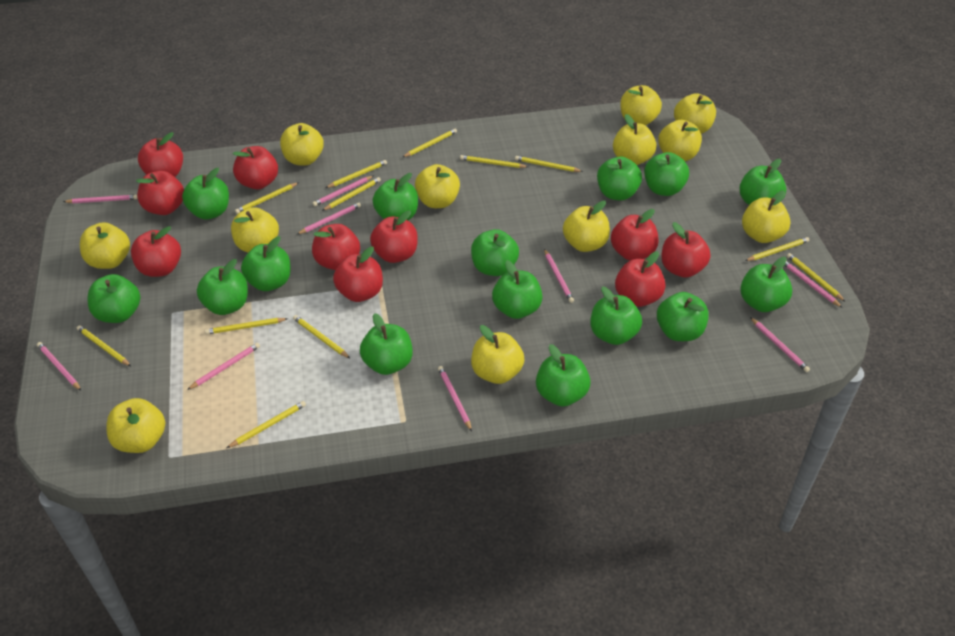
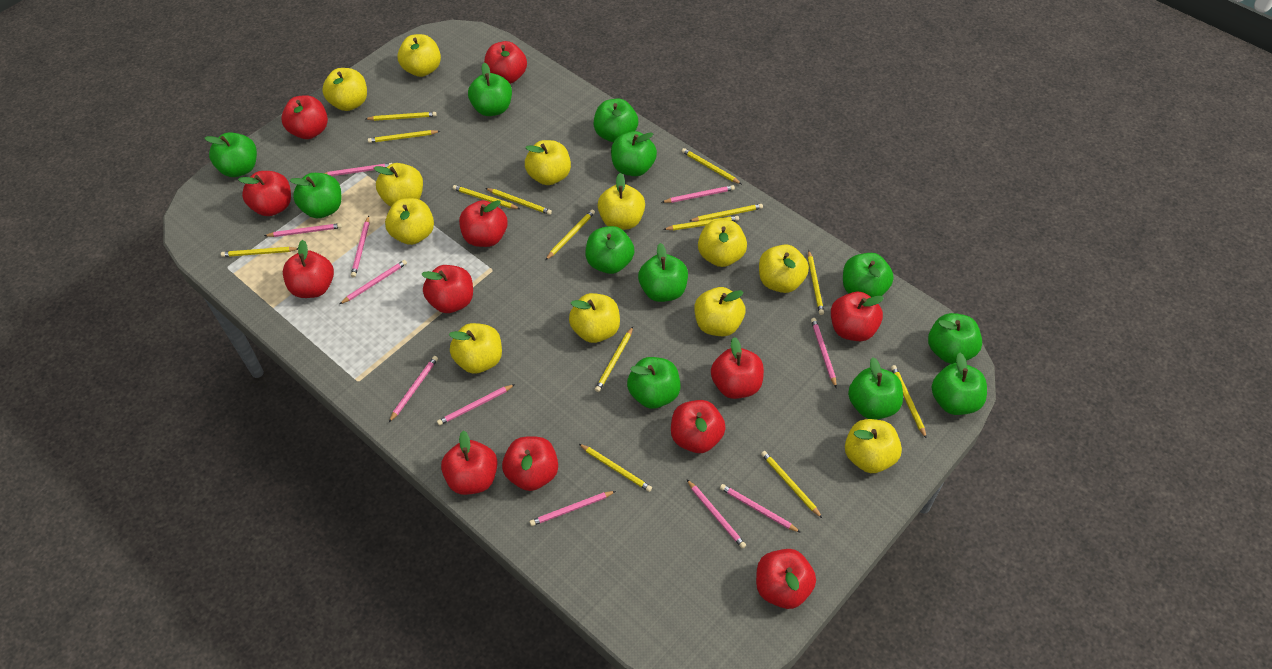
green apple: [88,274,140,323] [182,168,229,219] [197,259,248,315] [241,236,291,291] [360,313,413,375] [373,173,418,220] [471,229,519,276] [492,260,543,319] [536,344,591,406] [590,287,642,345] [597,157,642,200] [644,152,689,196] [657,292,709,341] [739,159,786,205] [740,257,792,312] = 15 -> [204,132,257,177] [290,173,341,218] [468,63,512,116] [585,226,634,274] [594,99,638,142] [611,131,657,176] [627,357,680,409] [638,243,688,302] [843,253,894,297] [848,357,903,419] [928,313,982,364] [932,353,987,415] = 12
pink pencil: [37,342,81,391] [63,195,138,203] [187,343,260,390] [297,202,361,234] [313,176,373,206] [438,366,472,431] [544,249,574,303] [750,317,810,372] [784,261,842,307] = 9 -> [264,223,342,237] [324,163,393,176] [340,260,407,304] [351,216,369,278] [389,356,438,422] [437,384,515,426] [530,491,616,526] [662,185,735,203] [687,480,746,549] [720,484,801,533] [811,318,837,388] = 11
red apple: [131,226,181,277] [136,171,184,215] [138,132,183,177] [233,146,278,189] [312,224,360,270] [333,247,383,302] [370,210,418,263] [611,209,658,261] [615,251,665,307] [661,222,711,278] = 10 -> [238,171,291,216] [281,95,328,139] [283,240,334,298] [421,265,473,313] [441,431,498,495] [459,200,508,247] [484,41,527,84] [502,437,558,491] [671,400,726,453] [711,337,764,399] [756,549,816,609] [831,292,884,341] = 12
yellow pencil: [77,325,131,366] [205,318,288,334] [227,401,306,448] [235,182,299,214] [293,315,350,358] [322,177,381,211] [326,160,387,188] [403,129,457,157] [460,155,528,168] [515,156,583,172] [745,237,809,261] [787,253,846,302] = 12 -> [221,247,298,257] [366,112,437,121] [368,130,440,143] [453,185,520,209] [485,188,552,215] [546,209,595,260] [579,444,652,492] [595,327,633,392] [663,216,739,230] [682,148,741,184] [689,204,763,222] [761,451,822,518] [808,250,824,315] [891,365,927,439] = 14

